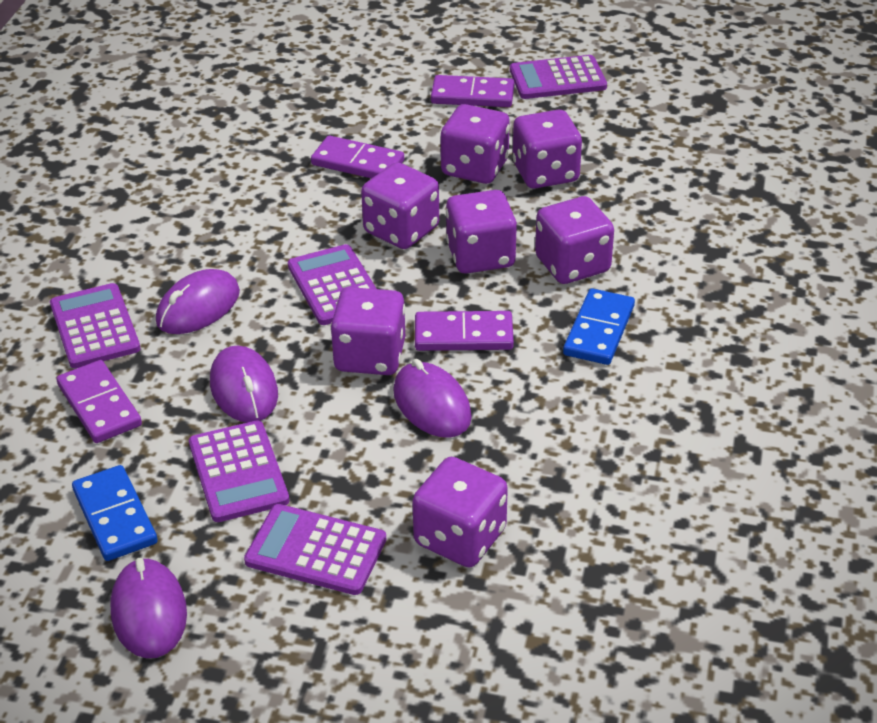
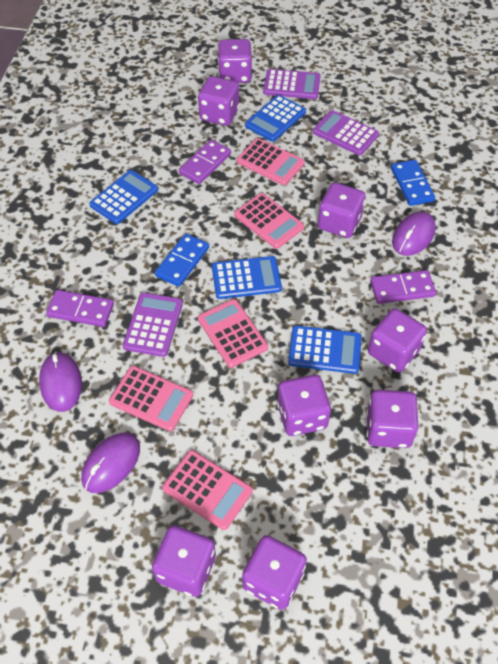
blue calculator: none = 0 -> [89,170,158,224] [212,256,282,299] [245,95,306,142] [288,326,362,374] = 4
pink calculator: none = 0 -> [109,366,193,431] [162,450,253,530] [198,299,268,368] [234,193,304,249] [237,138,305,185] = 5
purple calculator: [50,283,141,368] [189,420,290,522] [244,504,386,595] [288,244,377,325] [510,55,607,99] = 5 -> [123,293,183,357] [263,69,321,99] [313,110,379,155] = 3
purple dice: [330,287,405,375] [361,162,439,249] [412,457,508,567] [441,104,510,184] [446,190,517,274] [512,109,582,189] [535,196,614,284] = 7 -> [152,525,216,597] [198,76,239,126] [218,39,252,83] [242,535,307,610] [277,375,331,436] [318,182,366,238] [366,390,419,448] [368,308,427,372] = 8
purple domino: [56,360,142,443] [311,136,404,178] [415,311,514,351] [431,75,514,107] = 4 -> [46,290,114,327] [179,140,231,184] [370,270,436,304] = 3
purple mouse: [110,558,187,658] [156,269,240,334] [210,346,278,423] [393,359,472,438] = 4 -> [39,352,82,412] [81,432,140,493] [392,211,436,256] = 3

